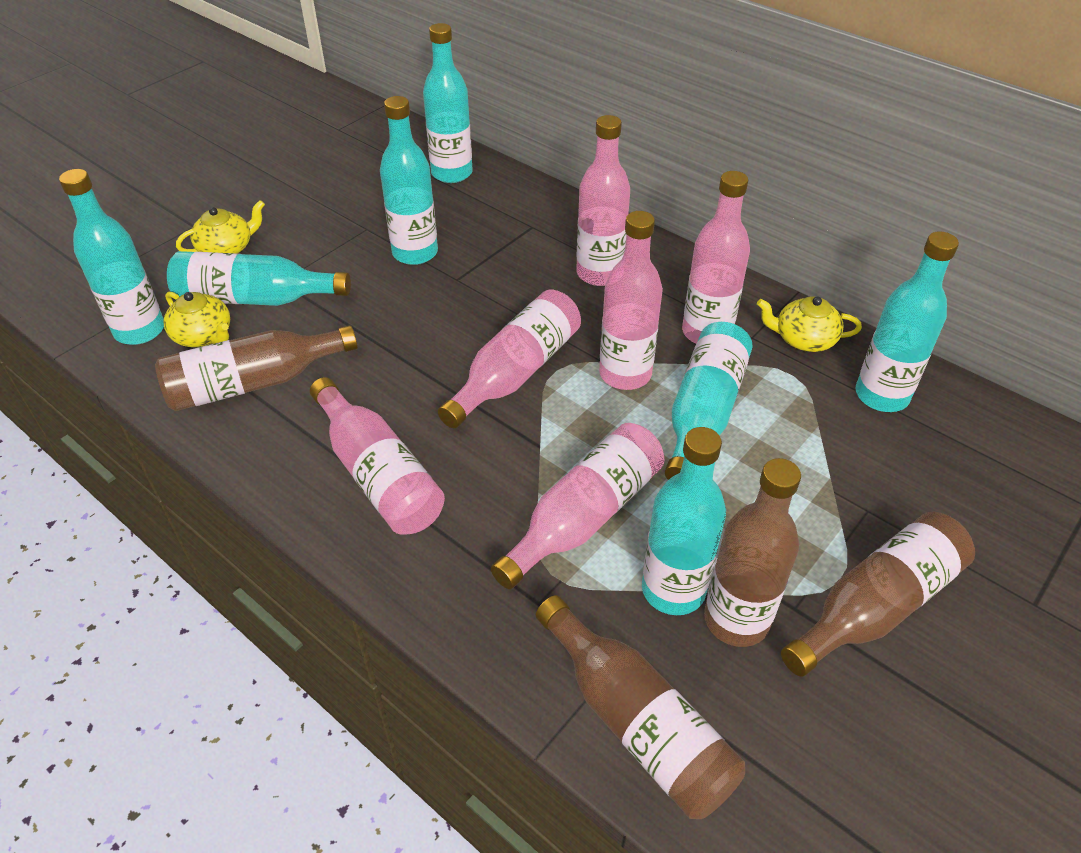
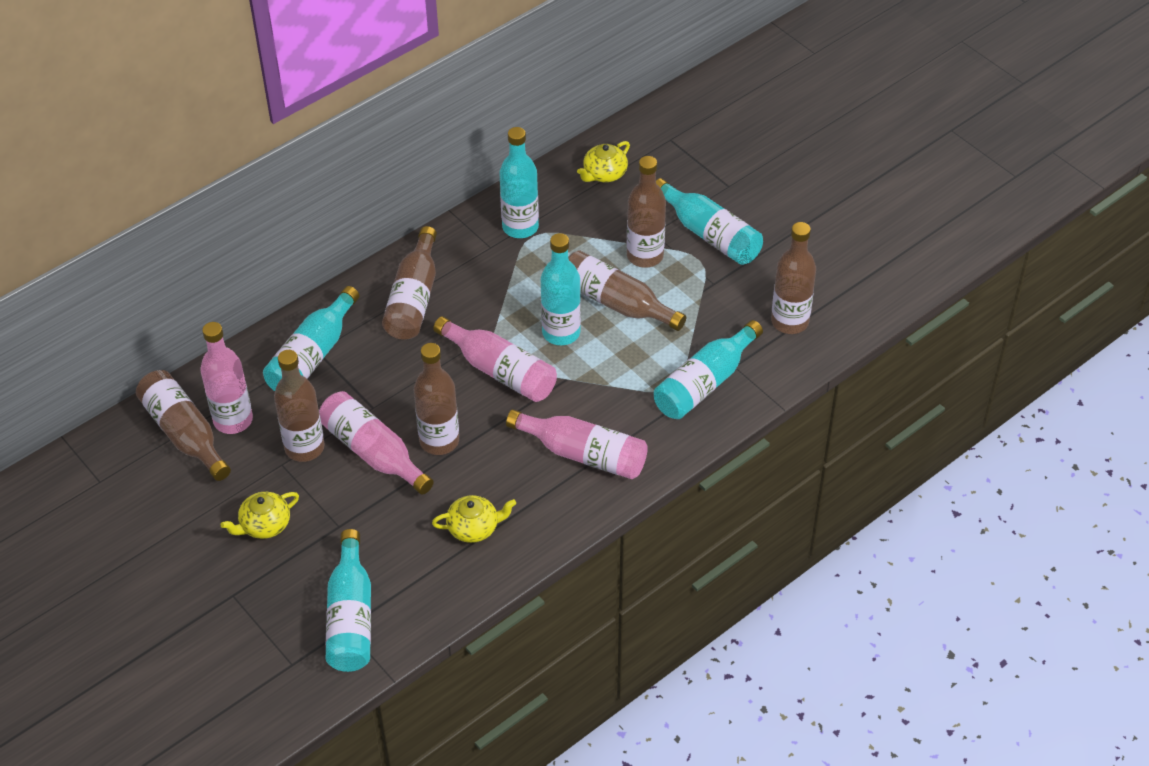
brown bottle: [155,325,358,411] [536,595,745,819] [704,458,801,647] [781,512,975,677] = 4 -> [136,370,231,481] [274,350,325,462] [382,226,437,340] [414,343,459,455] [568,250,686,331] [627,156,666,268] [771,222,816,334] = 7
pink bottle: [310,377,445,535] [438,290,581,428] [491,423,665,589] [576,115,630,286] [599,211,663,390] [682,171,750,344] = 6 -> [200,322,253,434] [319,391,434,495] [433,316,557,402] [506,409,648,479] = 4
turquoise bottle: [59,169,164,345] [167,251,351,306] [380,96,438,265] [423,23,473,183] [642,427,726,615] [665,322,753,480] [856,231,959,412] = 7 -> [263,286,360,391] [326,529,371,672] [500,127,539,238] [541,233,581,345] [654,320,763,419] [656,178,763,265] = 6

